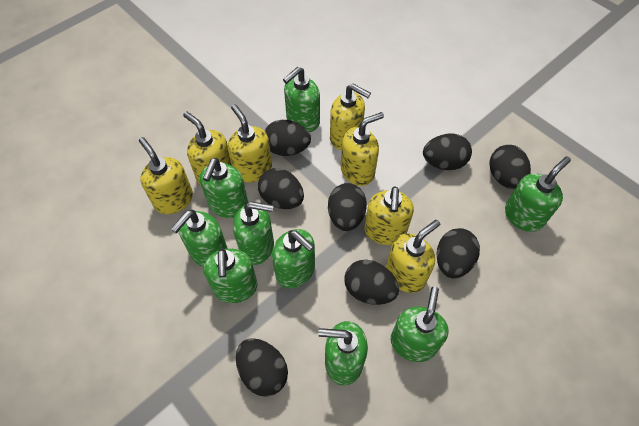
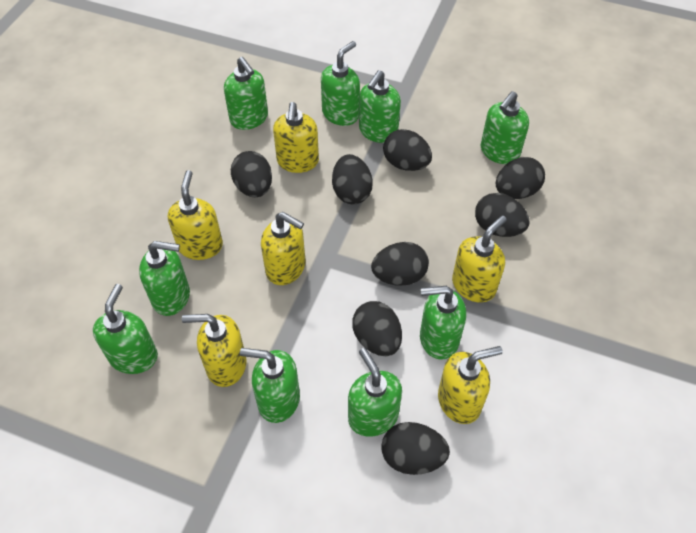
yellow soap dispenser: [139,137,193,214] [183,111,232,185] [228,104,272,182] [330,84,371,150] [341,112,384,186] [364,186,414,245] [386,220,440,293] = 7 -> [168,170,223,260] [182,314,246,387] [261,212,305,285] [273,102,319,173] [438,346,503,424] [452,215,507,303] = 6

